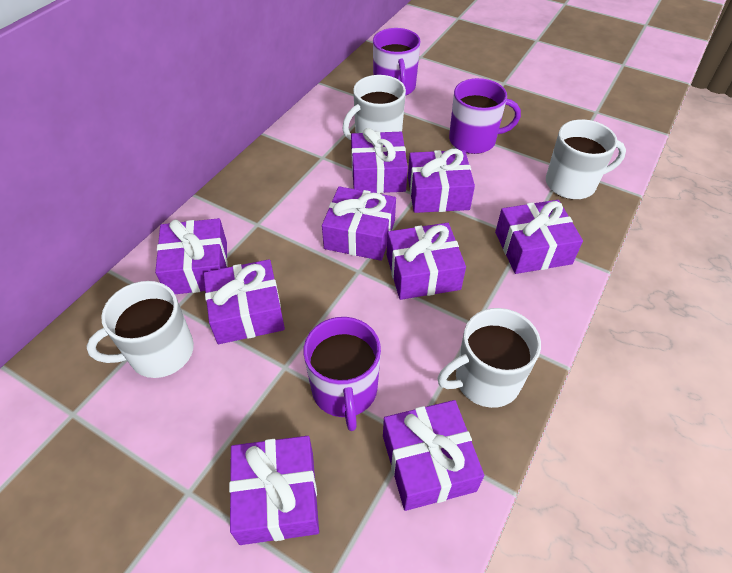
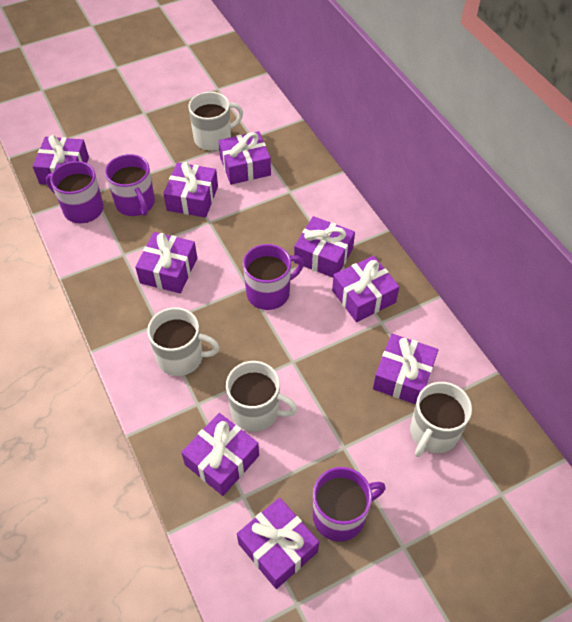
purple mug: [303,317,381,431] [373,28,421,96] [449,78,521,154] = 3 -> [46,161,104,223] [105,154,155,216] [243,244,304,310] [313,467,386,542] = 4

